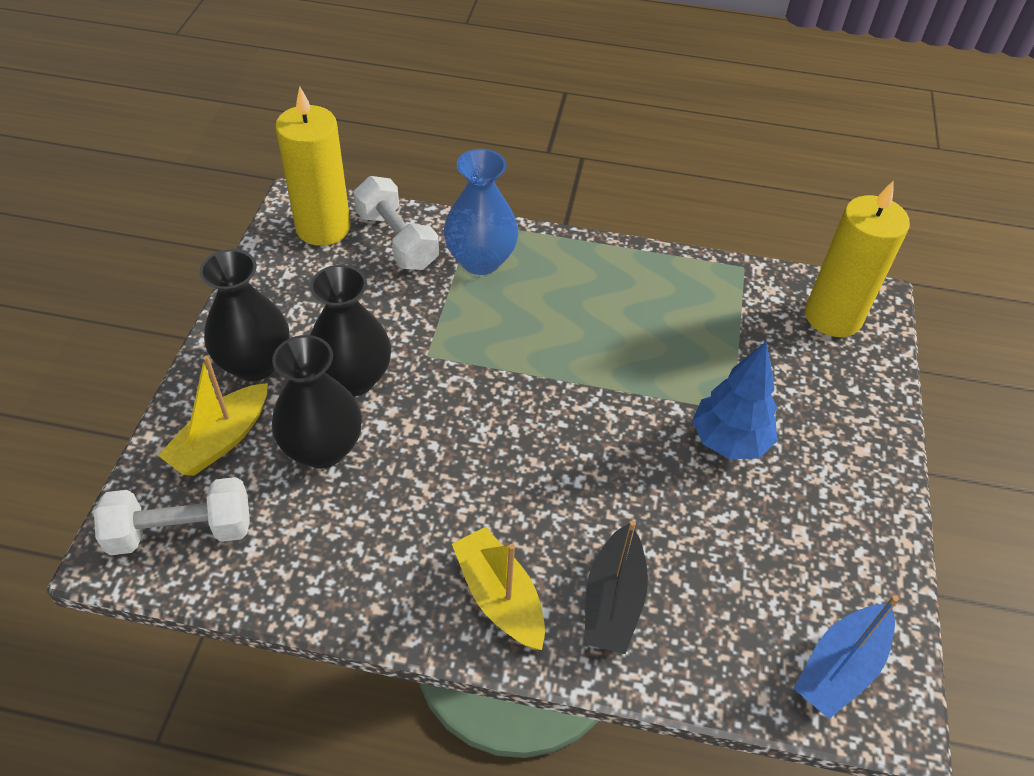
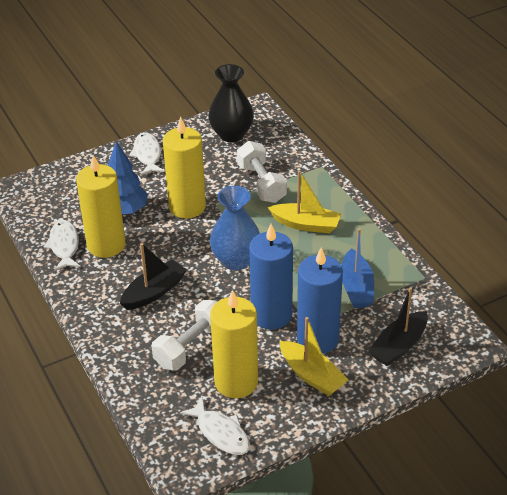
black boat: [584,520,648,654] = 1 -> [120,243,187,310] [368,287,428,366] = 2
black vase: [199,249,290,381] [272,335,362,468] [310,265,391,396] = 3 -> [208,64,254,142] = 1
blue candle: none = 0 -> [249,224,293,329] [297,247,343,354] = 2
white fish: none = 0 -> [43,220,81,271] [129,132,165,175] [180,397,250,455] = 3
yellow candle: [275,87,351,246] [805,181,910,337] = 2 -> [76,155,126,258] [163,117,206,219] [210,290,258,398] = 3

